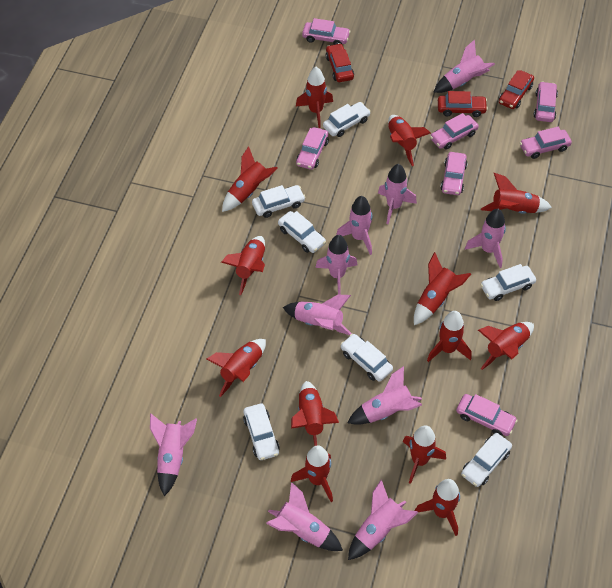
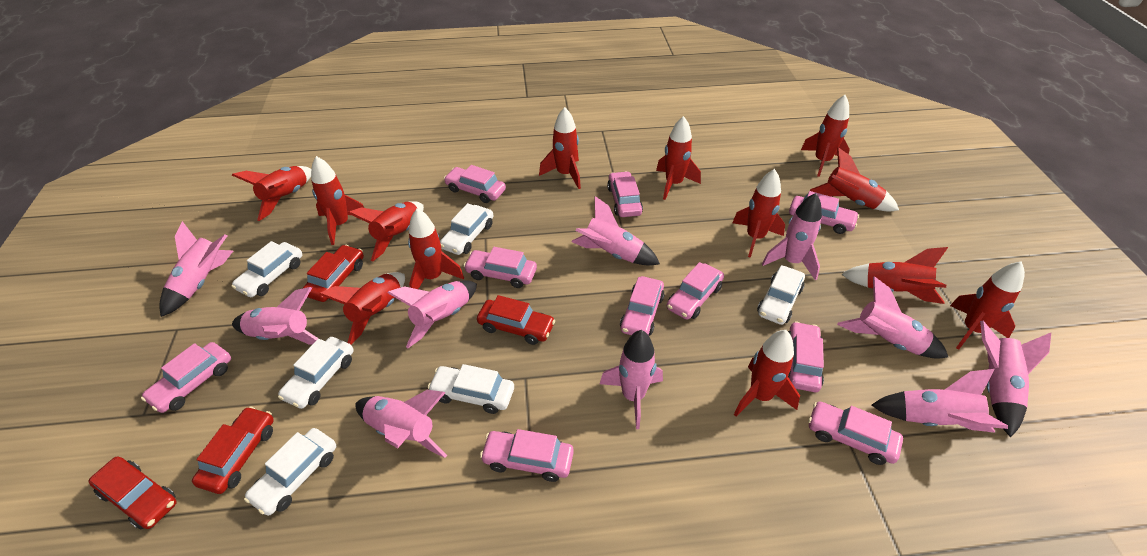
pink car: [296,127,329,170] [302,18,350,45] [430,113,479,150] [440,152,468,195] [456,394,518,436] [520,127,572,159] [534,81,558,122] = 7 -> [141,342,231,413] [444,165,506,203] [464,247,537,288] [480,429,574,482] [607,171,643,217] [620,276,665,336] [667,262,724,320] [788,321,824,392] [789,191,859,234] [808,401,903,465] = 10
red car: [326,43,354,82] [438,91,488,117] [499,70,534,109] = 3 -> [88,456,177,530] [192,406,274,494] [302,245,364,302] [477,295,555,345] = 4
white car: [243,403,280,460] [252,185,305,218] [278,211,326,253] [323,102,371,137] [340,334,393,382] [461,433,512,487] [480,264,536,301] = 7 -> [231,241,302,297] [244,428,336,516] [278,337,353,409] [428,364,514,414] [440,203,494,255] [757,265,805,325] = 6

